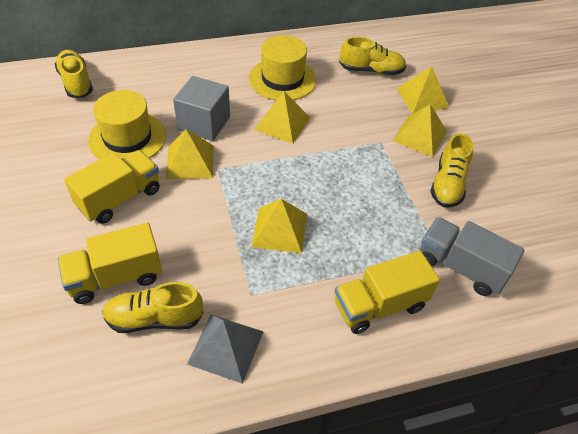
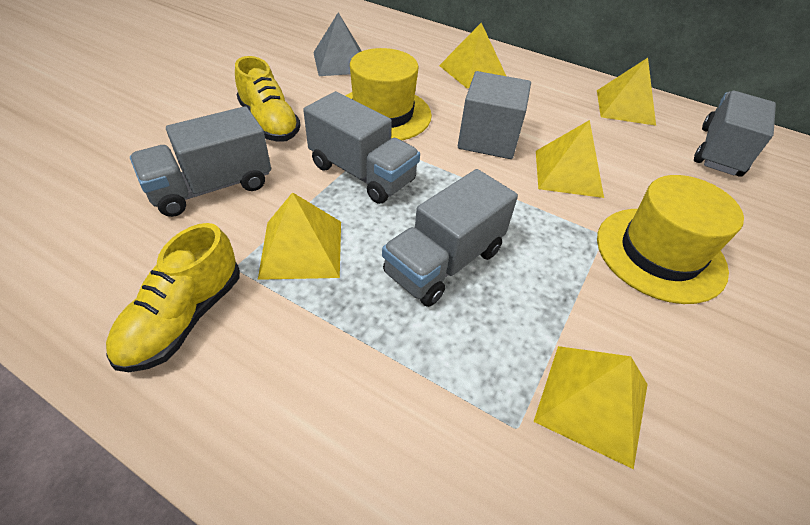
grey truck: [420,217,524,296] = 1 -> [130,106,271,217] [303,91,420,204] [382,169,518,307] [694,90,776,176] = 4
yellow shoe: [55,50,93,98] [102,282,204,333] [339,37,406,75] [430,133,473,208] = 4 -> [106,223,240,372] [235,56,301,142] = 2
yellow truck: [58,222,162,304] [64,150,160,224] [334,251,440,334] = 3 -> none = 0

